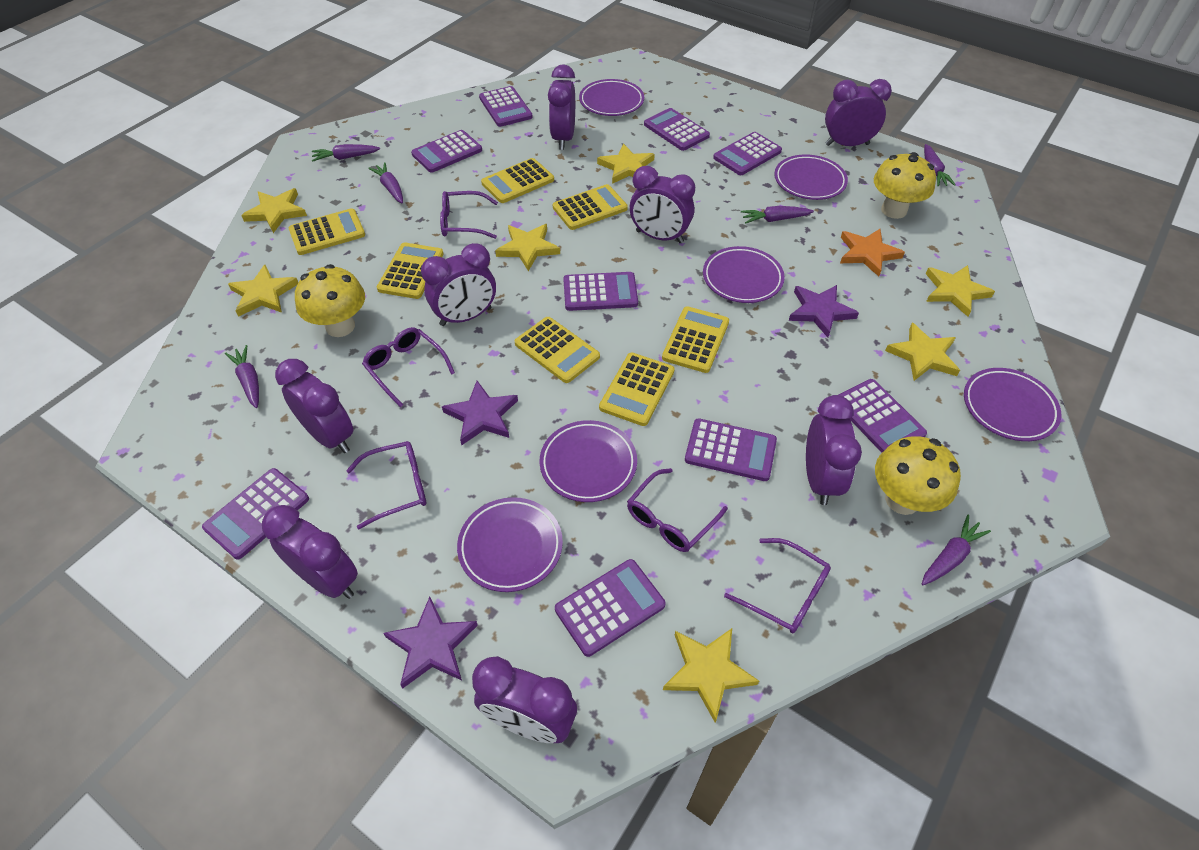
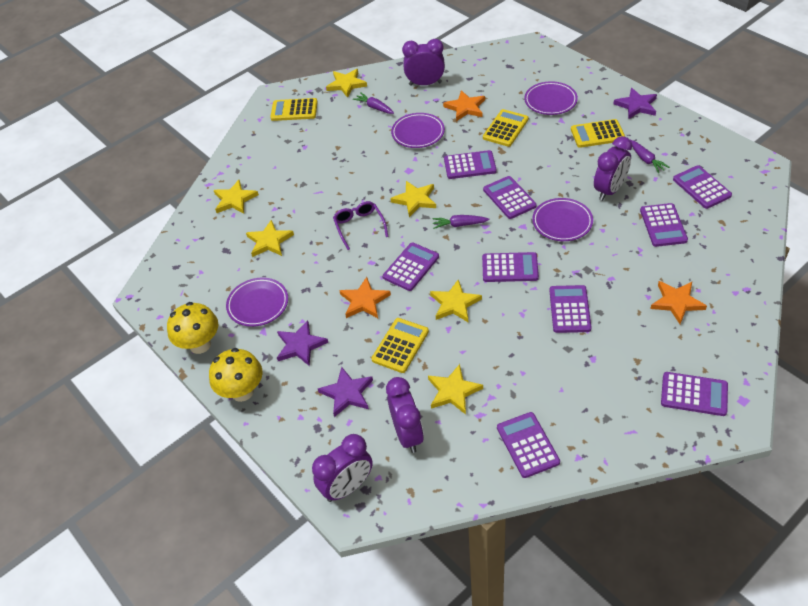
orange star: [840,229,905,277] = 1 -> [339,277,391,318] [443,90,485,121] [650,281,707,324] = 3
purple carrot: [225,345,259,408] [312,144,380,162] [368,162,403,203] [741,206,814,224] [922,515,991,585] [924,144,956,186] = 6 -> [353,93,394,114] [432,215,490,229] [630,140,670,173] = 3
purple clock: [262,505,358,599] [275,359,353,453] [421,243,496,326] [472,656,577,743] [548,64,575,150] [630,166,695,243] [806,395,862,505] [825,79,892,146] = 8 -> [312,434,373,502] [386,377,424,453] [402,39,445,86] [594,136,632,201] = 4
purple glasses: [346,441,426,529] [362,327,455,407] [440,191,498,239] [627,468,728,552] [724,538,831,633] = 5 -> [333,201,389,250] = 1
purple plate: [457,497,563,592] [540,420,637,502] [579,79,644,116] [703,246,785,303] [774,154,848,200] [964,368,1061,441] = 6 -> [226,277,288,327] [391,113,445,148] [524,81,578,115] [532,198,593,241] = 4
yellow calculator: [289,208,365,255] [377,242,443,299] [481,158,554,203] [515,317,600,383] [553,184,628,230] [599,353,674,426] [662,306,729,373] = 7 -> [270,98,317,121] [372,318,429,373] [483,109,529,147] [571,119,625,148] = 4
yellow mushroom: [295,264,365,337] [874,152,936,219] [875,436,961,515] = 3 -> [167,302,218,354] [209,348,263,402] = 2
yellow star: [228,265,298,317] [241,188,307,233] [495,224,560,271] [597,144,655,184] [663,628,759,722] [885,323,960,381] [926,265,995,317] = 7 -> [214,180,259,214] [246,220,294,257] [326,69,367,98] [390,181,436,217] [428,364,483,415] [430,280,482,322] = 6

